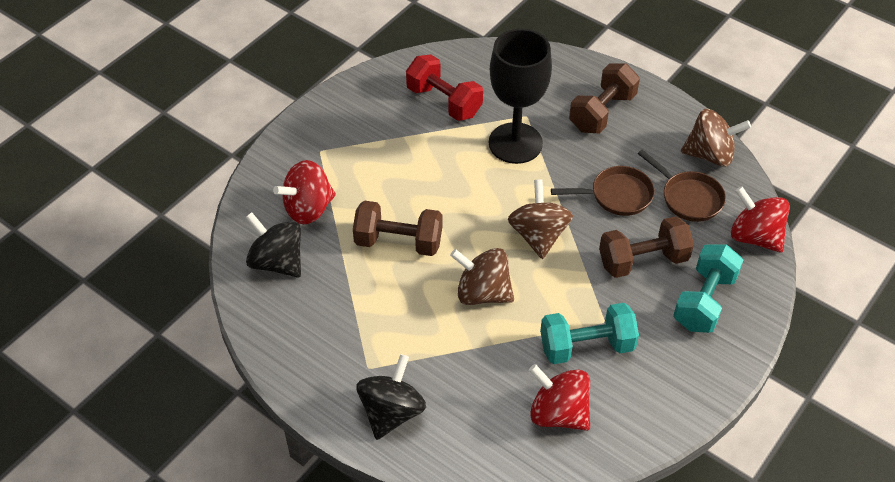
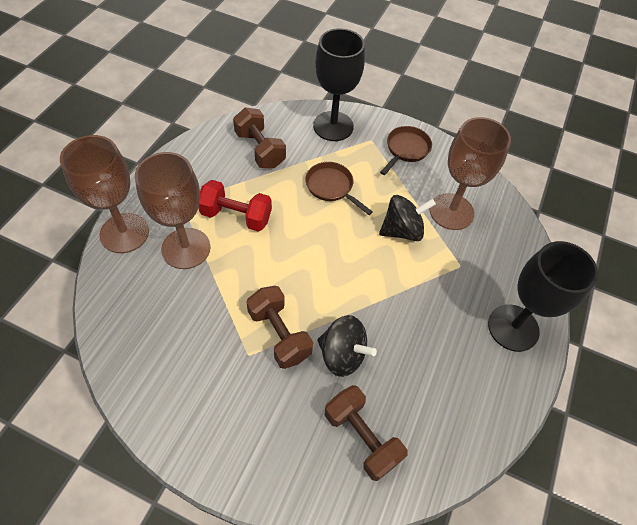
black goblet: [489,29,552,164] = 1 -> [313,28,365,141] [488,241,598,352] = 2
brown goblet: none = 0 -> [60,135,149,253] [135,152,210,269] [430,117,511,230] = 3
brown spinning top: [450,248,514,305] [508,180,573,259] [681,109,751,167] = 3 -> none = 0
red spinning top: [273,160,336,224] [529,364,590,431] [731,186,790,253] = 3 -> none = 0
turquoise dumbbell: [540,303,639,364] [673,244,743,333] = 2 -> none = 0

